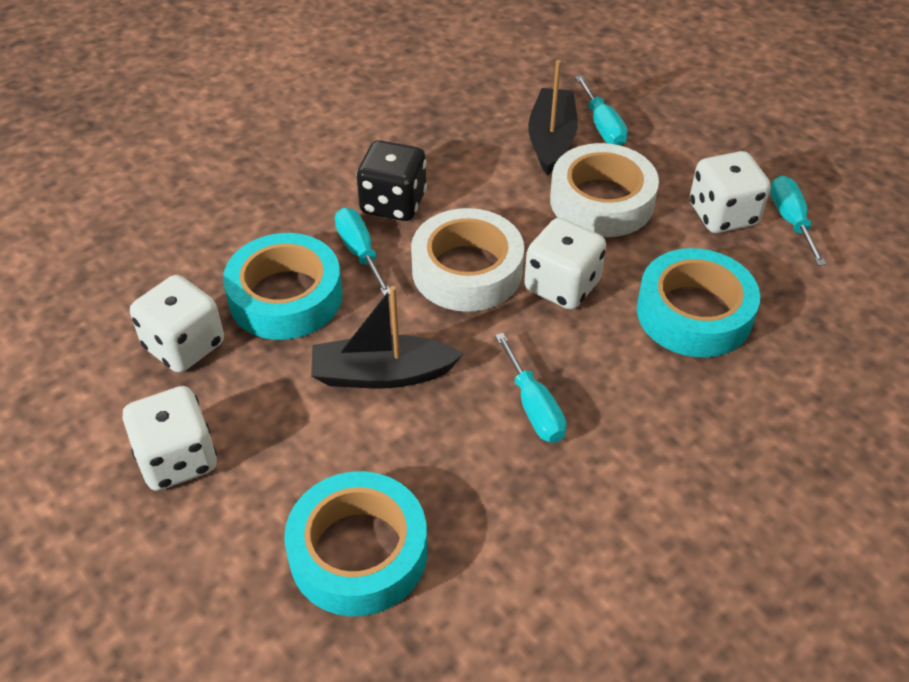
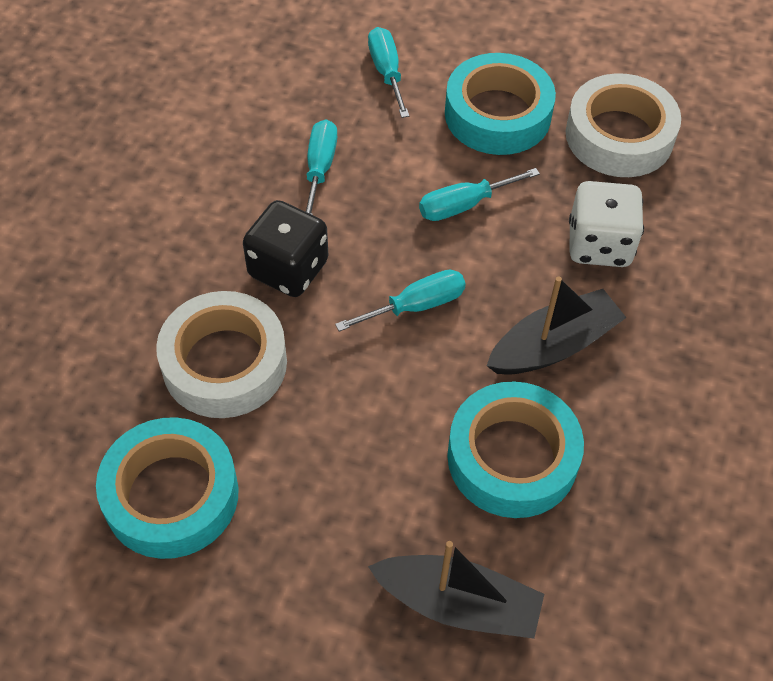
white dice: [123,386,217,491] [130,275,224,373] [524,218,606,310] [690,151,771,233] = 4 -> [569,181,644,267] = 1

